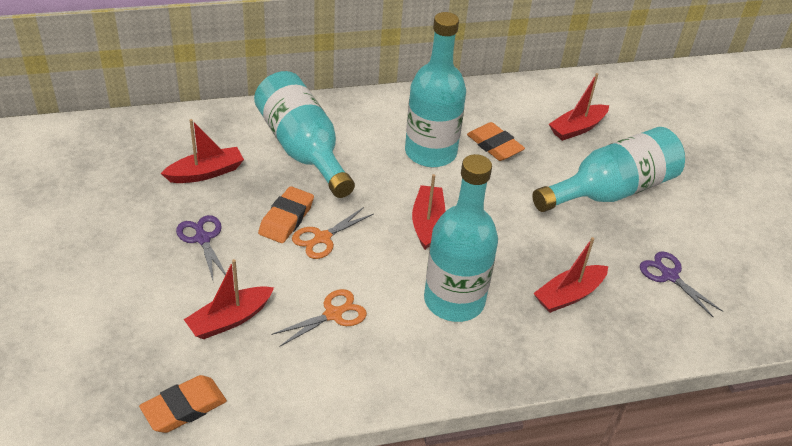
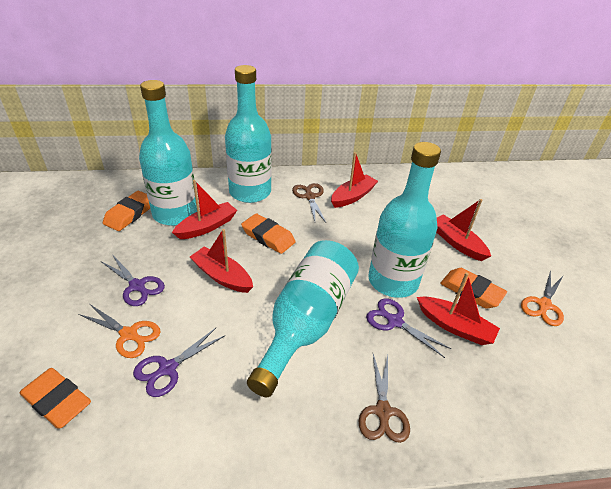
brown scissors: none = 0 -> [292,183,326,223] [359,354,410,443] = 2
orange eraser: [139,375,227,433] [258,186,314,243] [467,122,525,161] = 3 -> [20,368,91,429] [103,191,150,231] [241,213,296,254] [440,268,507,309] = 4
purple scissors: [176,215,226,283] [640,251,723,318] = 2 -> [102,256,165,306] [133,328,224,397] [366,298,451,358] = 3

